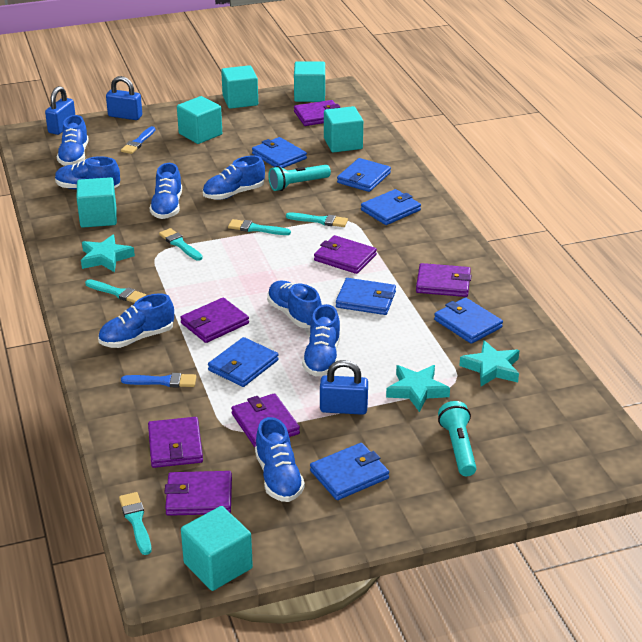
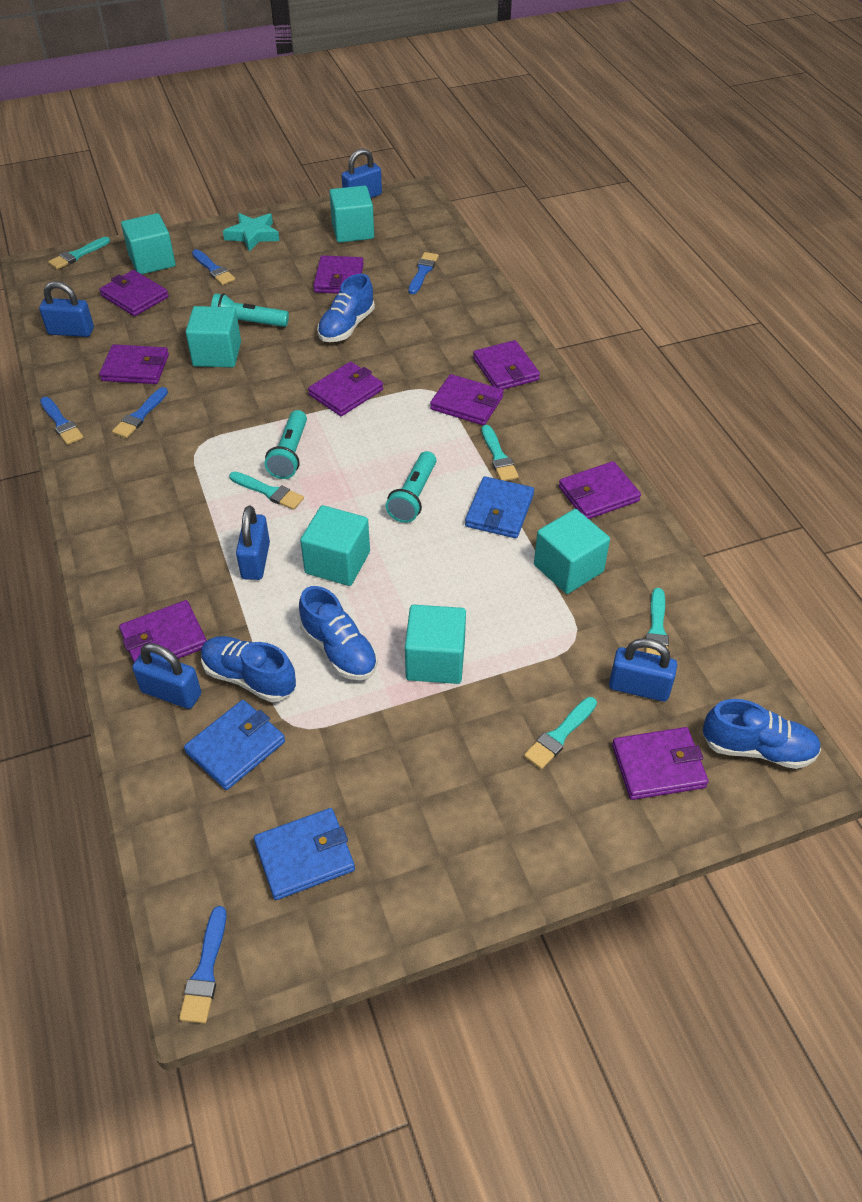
blue brush: [121,126,155,154] [121,373,197,387] = 2 -> [40,397,83,445] [112,387,168,438] [179,906,227,1023] [192,249,235,285] [409,252,439,294] = 5
blue padlock: [45,86,75,135] [106,76,142,120] [320,360,368,415] = 3 -> [39,281,94,337] [132,643,201,709] [236,506,270,580] [341,148,382,198] [609,638,677,701] = 5
blue shoe: [55,156,120,189] [57,115,89,166] [98,293,174,348] [150,163,182,219] [203,155,265,200] [255,417,305,502] [267,281,322,328] [302,304,340,376] = 8 -> [201,636,296,702] [299,586,378,680] [317,274,375,342] [703,699,821,769] = 4
blue wallet: [208,337,279,387] [252,137,307,168] [310,443,389,500] [336,278,396,315] [337,158,391,192] [361,189,421,225] [434,297,503,344] = 7 -> [184,700,285,790] [254,808,355,900] [465,476,534,538] = 3
purple wallet: [148,417,203,468] [164,471,232,516] [180,298,249,343] [231,393,300,447] [294,100,341,126] [314,235,377,274] [416,263,471,297] = 7 -> [99,270,169,316] [99,344,169,384] [119,600,207,662] [308,362,383,416] [313,255,364,294] [430,374,503,425] [473,340,540,390] [559,461,641,519] [612,727,709,800] = 9
turquoise flashlight: [268,165,331,191] [438,401,476,476] = 2 -> [211,293,289,327] [265,410,307,479] [386,451,436,523] = 3
turquoise star: [81,234,135,272] [386,365,450,412] [459,340,519,386] = 3 -> [223,213,279,252] = 1

